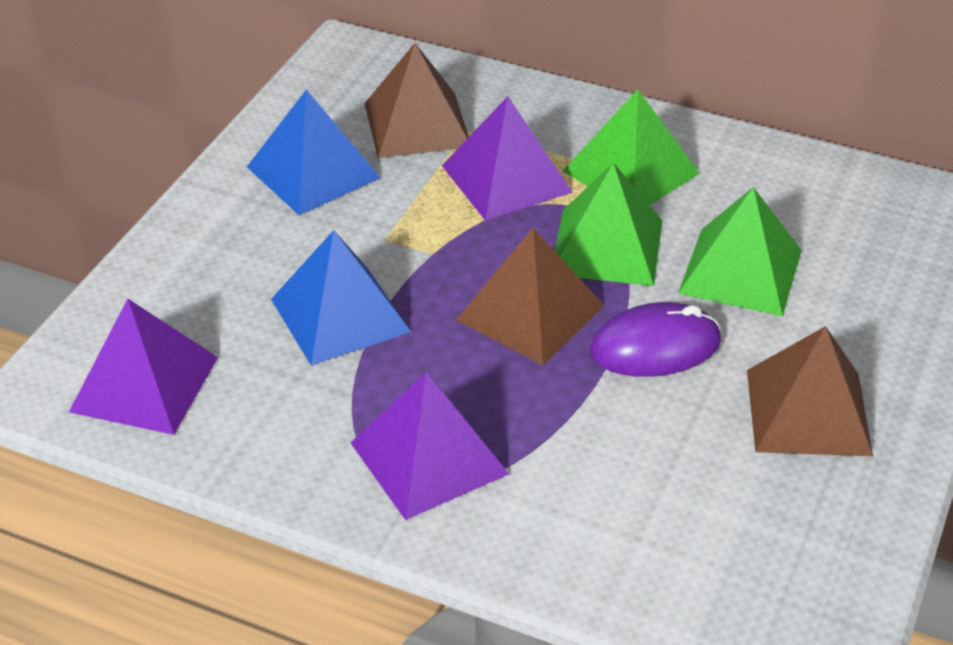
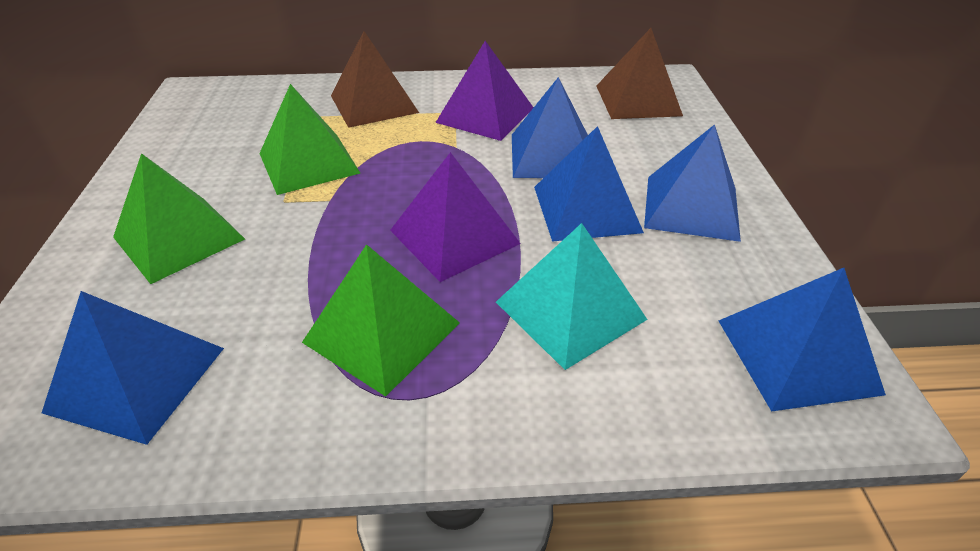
blue pyramid: [247,89,381,215] [271,230,411,366] = 2 -> [42,291,224,445] [512,77,588,178] [534,126,644,242] [644,124,741,242] [719,268,886,412] = 5
brown pyramid: [365,43,469,158] [456,228,604,365] [747,326,873,456] = 3 -> [331,31,419,128] [597,28,683,119] = 2
purple mouse: [590,302,721,377] = 1 -> none = 0
purple pyramid: [69,299,218,435] [350,372,509,520] [442,96,573,220] = 3 -> [390,152,521,282] [435,41,534,141] = 2
turquoise pyramid: none = 0 -> [496,223,648,370] = 1

